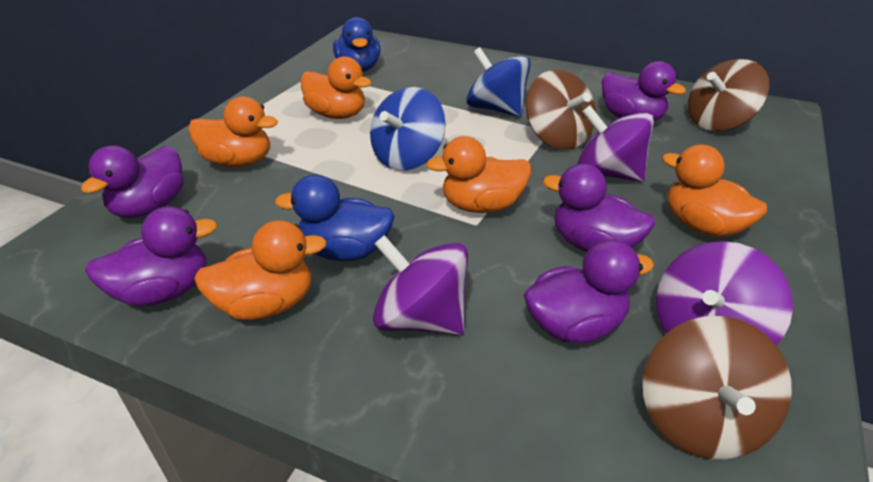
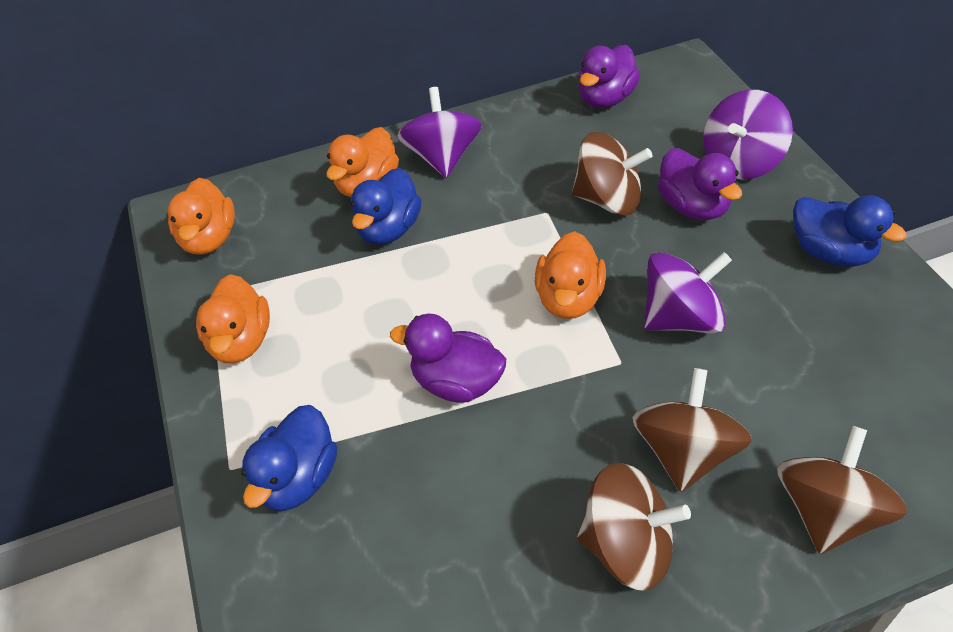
blue duck: [275,174,395,261] [333,17,381,72] = 2 -> [241,405,337,511] [351,168,422,245] [793,195,907,267] = 3
blue spinning top: [370,87,445,171] [466,47,531,117] = 2 -> none = 0
brown spinning top: [526,70,596,150] [643,316,792,459] [688,59,769,131] = 3 -> [572,132,653,216] [577,463,691,591] [632,368,752,492] [777,426,907,554] = 4
orange duck: [188,97,278,167] [194,220,327,320] [301,56,372,119] [426,136,531,213] [662,144,767,237] = 5 -> [168,178,235,255] [196,274,270,363] [326,127,399,197] [535,231,606,319] = 4
purple duck: [81,145,184,218] [85,206,218,306] [524,239,654,343] [543,164,655,252] [602,61,686,121] = 5 -> [390,314,506,403] [578,45,640,108] [658,148,742,220] = 3

